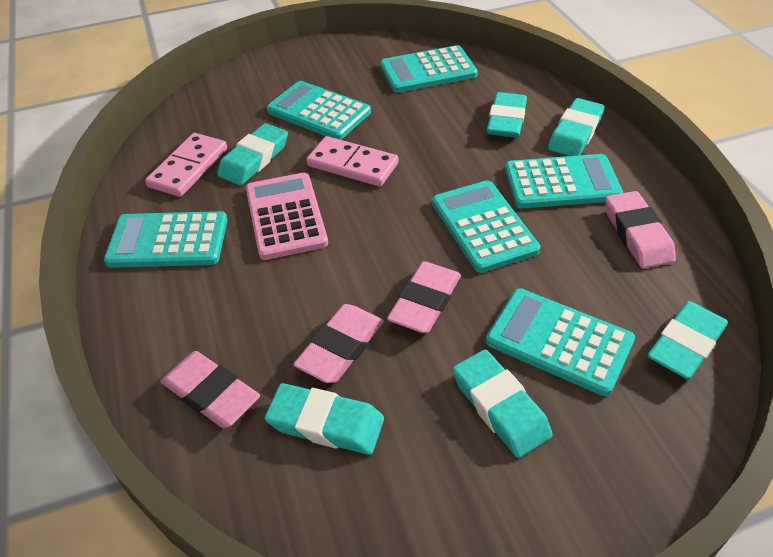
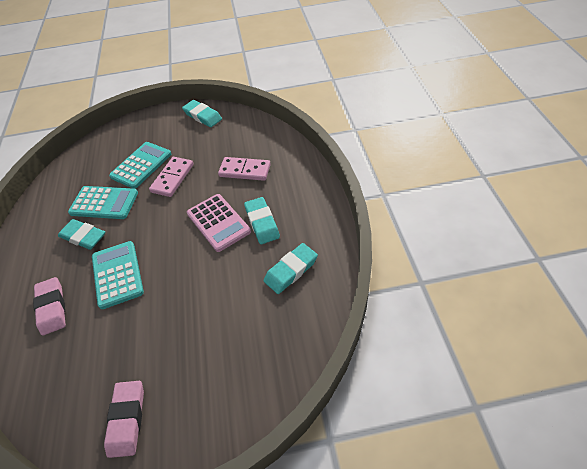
pink eraser: [160,351,260,428] [293,304,384,383] [387,261,461,333] [605,191,676,268] = 4 -> [33,277,66,336] [104,381,144,458] = 2
turquoise calculator: [104,211,228,268] [266,81,371,140] [380,45,478,93] [432,180,540,273] [486,288,635,396] [505,154,623,209] = 6 -> [68,186,138,219] [92,241,144,309] [109,142,171,189] = 3
turquoise eraser: [217,123,288,185] [265,383,384,455] [452,350,552,458] [487,92,527,138] [548,98,605,156] [647,301,728,379] = 6 -> [58,219,105,250] [182,100,222,127] [244,197,280,244] [264,243,318,294] = 4

